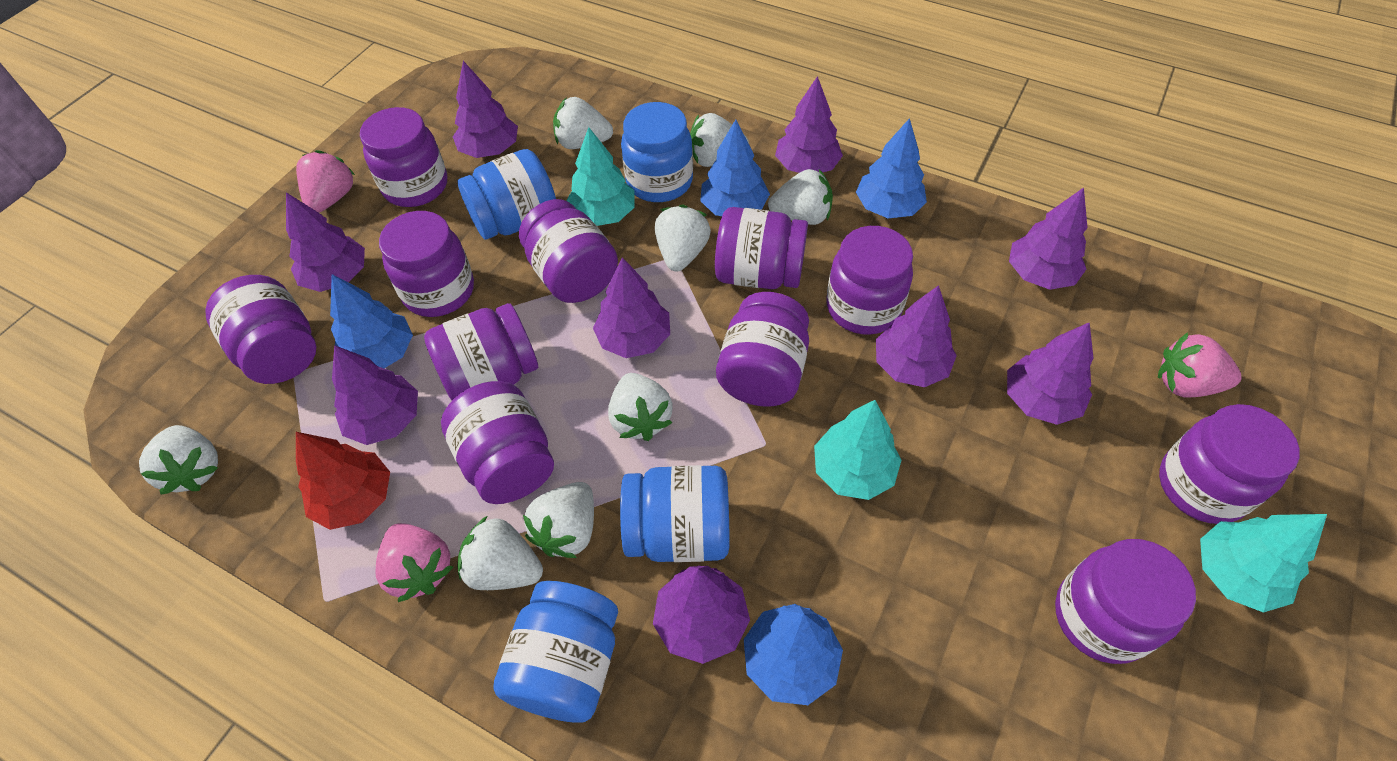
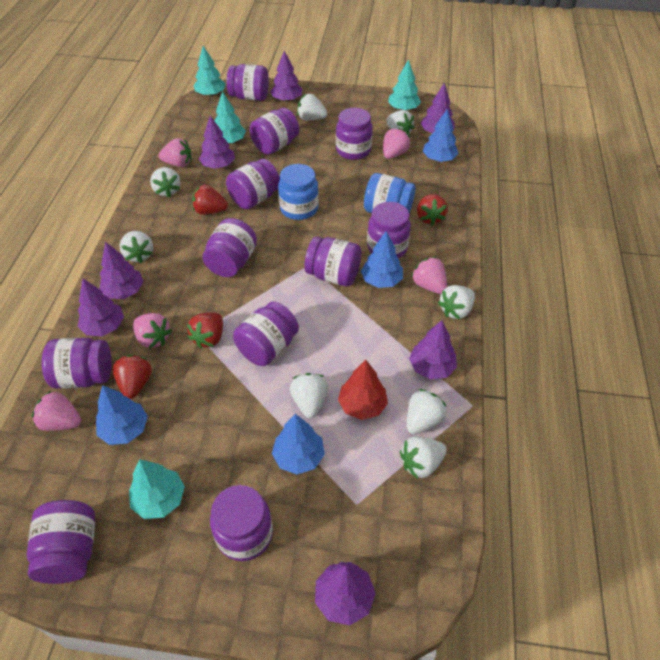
blue jar: [457,149,556,240] [493,581,618,723] [620,465,730,562] [621,102,693,202] = 4 -> [278,164,319,220] [364,173,415,213] = 2
pink strawberry: [296,150,355,213] [376,523,453,602] [1158,332,1241,397] = 3 -> [32,391,81,431] [133,313,172,349] [159,138,191,167] [383,128,410,159] [411,257,447,294] = 5
purple tree: [286,192,365,292] [332,345,418,445] [453,61,518,158] [593,257,670,358] [653,565,750,664] [775,76,843,173] [876,285,957,387] [1007,322,1093,425] [1009,187,1088,290] = 9 -> [77,278,124,336] [100,242,144,299] [199,116,235,169] [270,51,302,102] [315,562,376,625] [409,320,457,379] [421,83,455,133] = 7
red strawberry: none = 0 -> [112,355,152,399] [187,312,223,348] [192,185,228,215] [417,194,448,226] = 4
turquoise tree: [566,127,634,226] [814,400,901,500] [1200,514,1327,613] = 3 -> [129,459,185,519] [193,46,226,97] [215,91,246,144] [388,59,421,110] = 4

